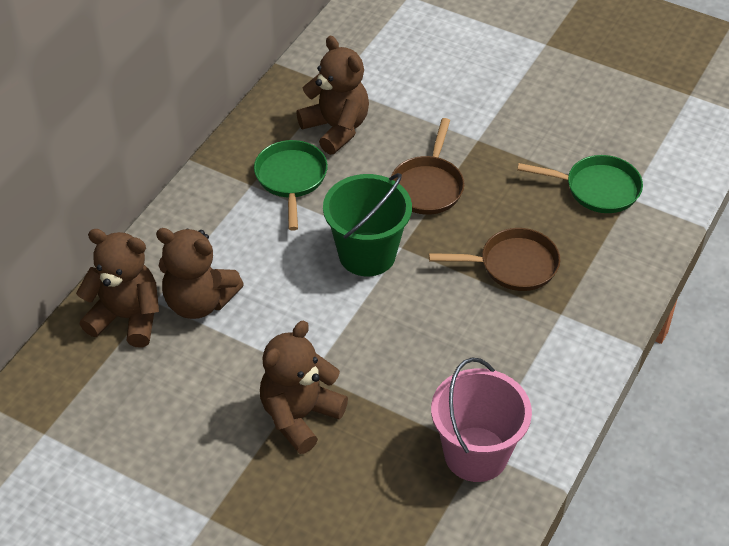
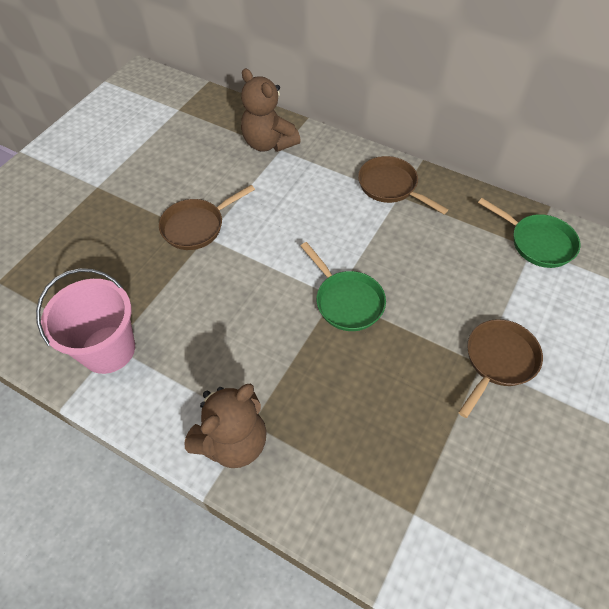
brown pan: [391,118,465,215] [429,228,560,291] = 2 -> [159,185,255,250] [358,156,448,214] [458,319,543,418] = 3
brown teddy bear: [76,229,159,347] [156,228,244,319] [260,321,348,454] [296,36,369,155] = 4 -> [184,383,267,468] [241,68,301,152] = 2
green bucket: [323,173,412,276] = 1 -> none = 0

